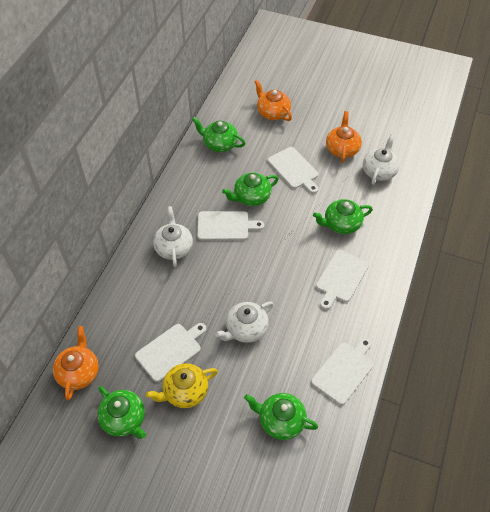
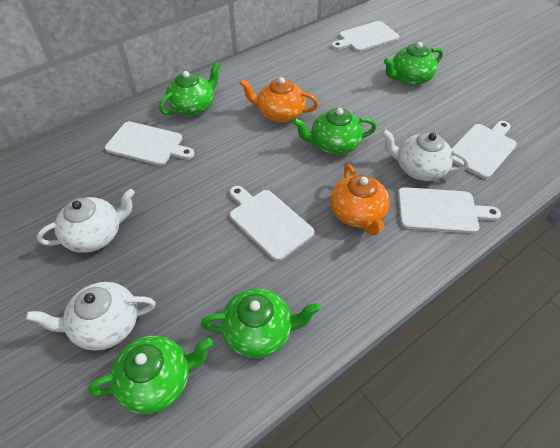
orange teapot: [53,326,99,400] [255,80,292,121] [326,111,362,163] = 3 -> [239,77,318,123] [330,164,390,236] = 2
yellow teapot: [146,363,218,408] = 1 -> none = 0

